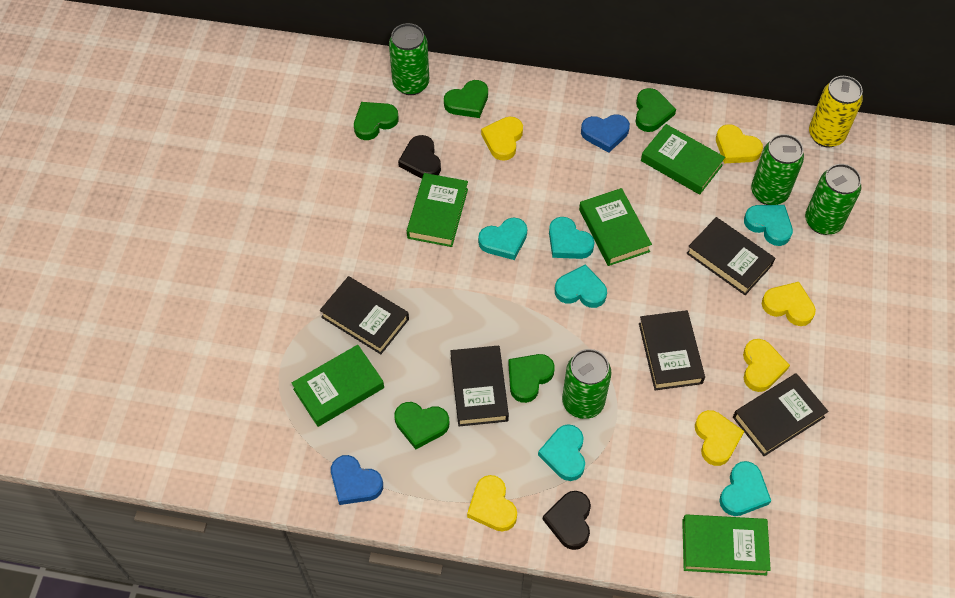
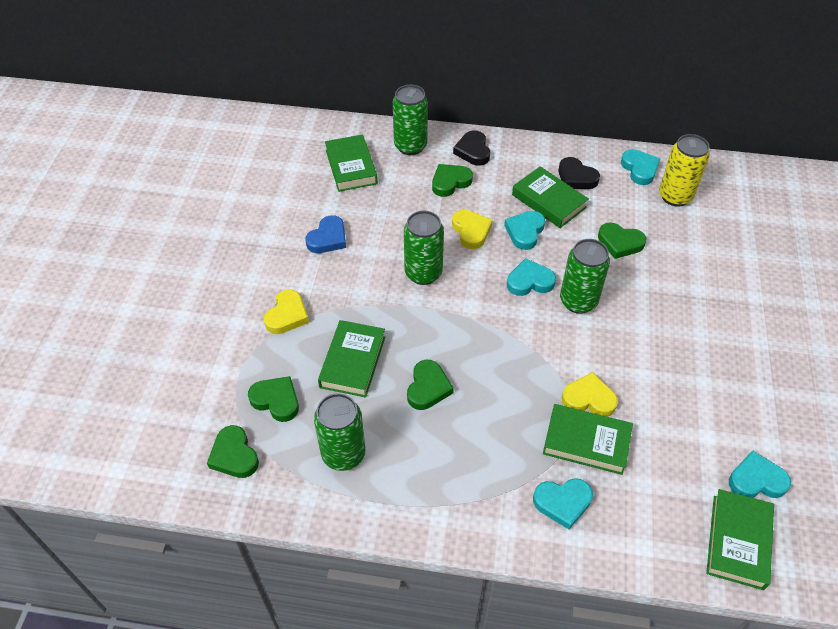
black book: [320,276,409,354] [451,345,509,426] [639,310,705,390] [686,217,775,295] [733,373,829,456] = 5 -> none = 0
blue heart: [331,455,383,505] [581,114,630,153] = 2 -> [305,215,346,253] = 1
turquoise heart: [478,217,527,260] [538,424,585,481] [549,217,595,259] [555,264,607,308] [719,461,771,516] [744,205,793,246] = 6 -> [504,211,545,250] [507,258,556,296] [533,478,593,529] [621,149,660,185] [729,450,791,498] = 5
yellow heart: [467,475,517,532] [481,117,523,161] [695,410,744,466] [716,124,763,163] [743,339,790,392] [762,282,816,326] = 6 -> [264,289,309,334] [452,210,493,249] [561,372,618,417] = 3

